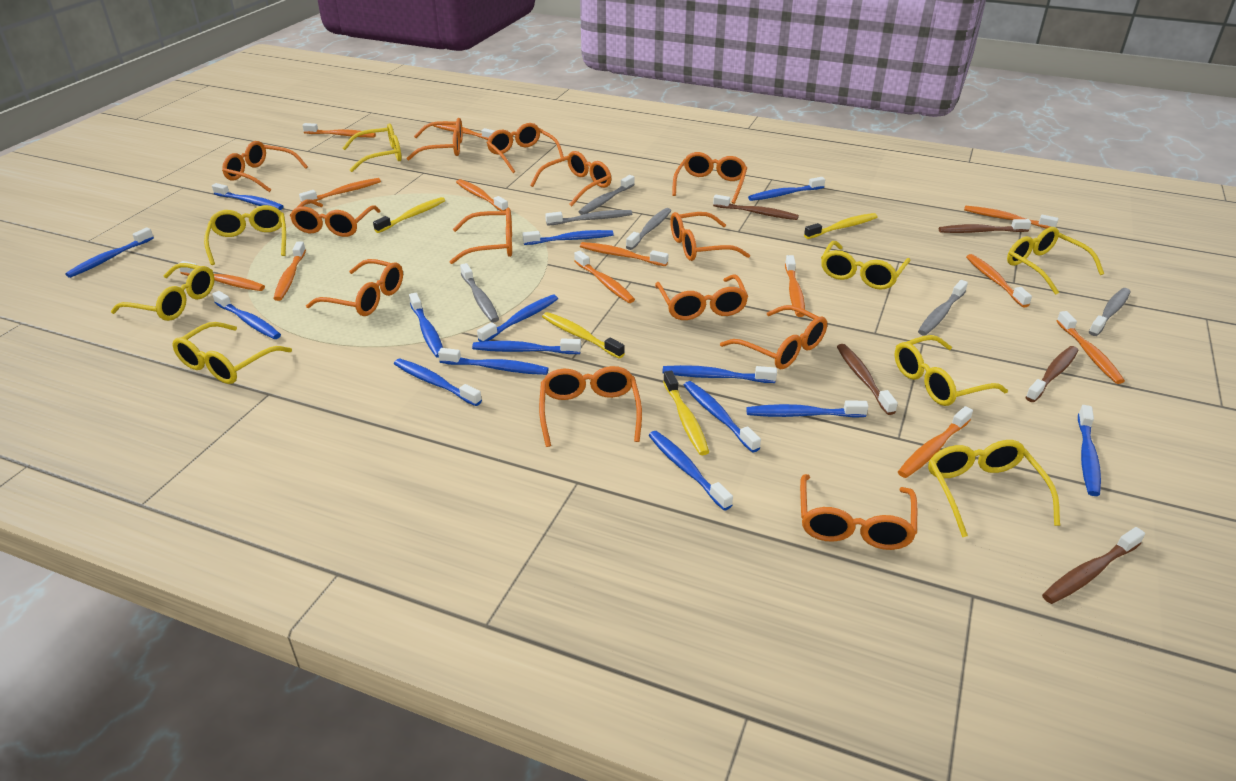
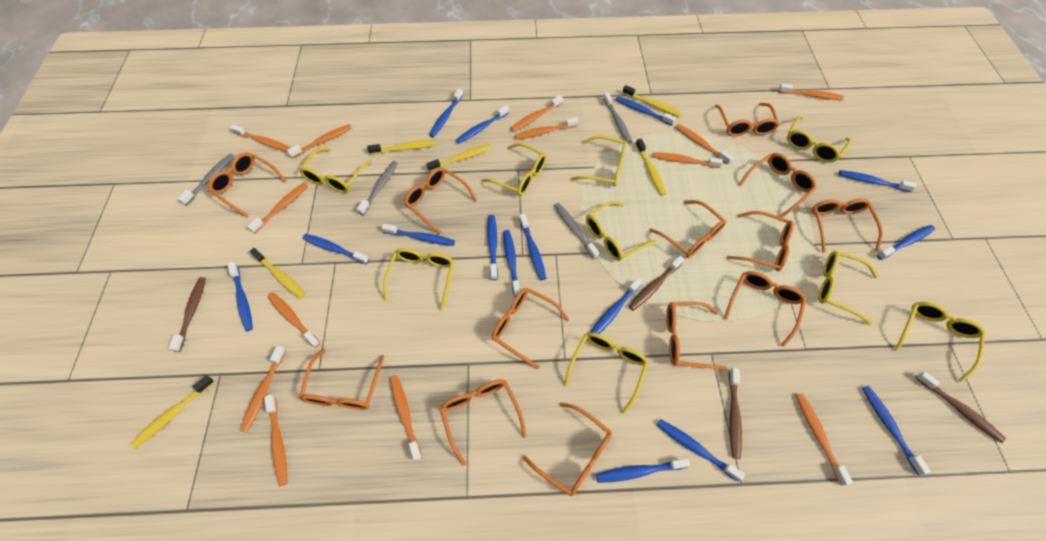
brown toothbrush: [713,195,799,220] [837,344,898,415] [939,219,1031,233] [1025,346,1079,402] [1042,527,1145,604] = 5 -> [168,277,206,352] [629,256,684,311] [729,368,742,459] [916,371,1006,443] = 4
grey toothbrush: [460,263,499,323] [545,210,632,226] [578,175,635,215] [626,208,671,250] [918,280,968,336] [1089,288,1131,336] = 6 -> [177,154,235,205] [357,161,398,215] [554,203,599,259] [603,92,632,144] = 4
yellow glasses: [111,263,215,321] [172,322,292,384] [204,205,286,265] [343,124,402,172] [821,241,910,290] [894,335,1008,406] [928,440,1060,537] [1007,227,1104,295] = 8 -> [299,147,372,193] [383,248,454,311] [482,143,546,196] [564,332,649,414] [571,136,627,186] [586,201,657,261] [787,115,851,163] [818,251,878,325] [895,302,985,382] = 9
yellow toothbrush: [373,197,445,233] [542,312,625,359] [663,371,709,455] [804,213,878,239] = 4 -> [130,375,215,449] [249,248,305,299] [367,140,436,155] [426,144,491,172] [622,85,681,117] [635,139,667,196] = 6

